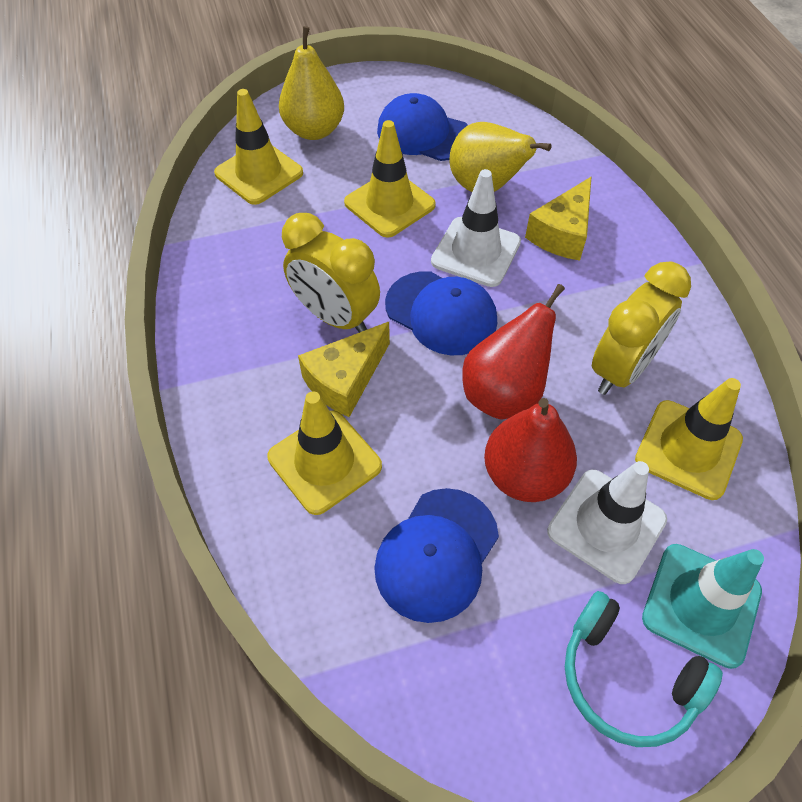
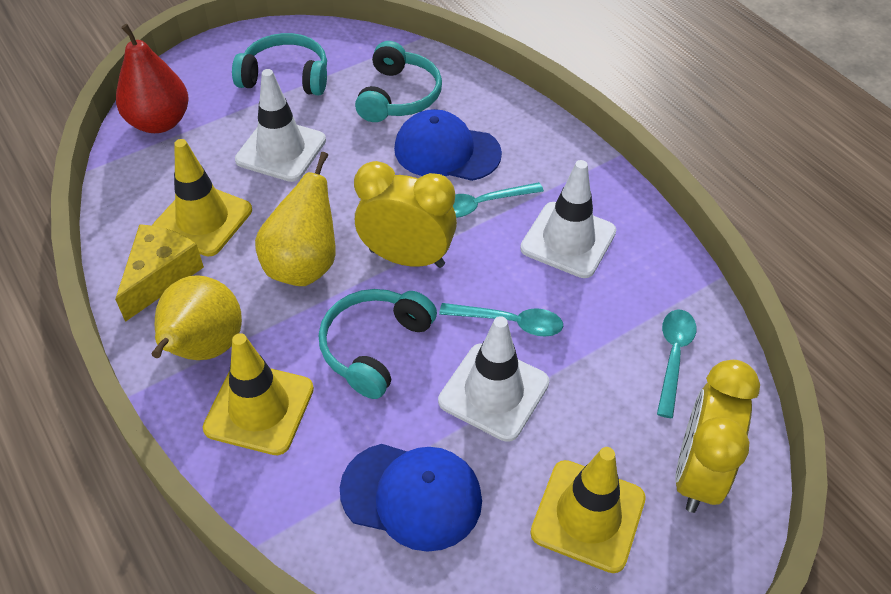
blue cap: [374,488,499,623] [377,93,468,161] [385,271,497,355] = 3 -> [340,444,482,552] [394,109,502,181] = 2
red pear: [462,284,565,420] [484,398,577,502] = 2 -> [116,24,189,133] = 1
turquoise headphones: [565,591,723,747] = 1 -> [232,33,327,96] [319,289,437,399] [355,41,442,122] = 3
turquoise spoon: none = 0 -> [439,303,563,336] [453,182,544,218] [657,310,696,418] = 3
turquoise traffic cone: [642,544,764,669] = 1 -> none = 0
white traffic cone: [431,169,521,287] [547,461,667,584] = 2 -> [235,69,326,182] [438,316,549,442] [520,160,616,278] = 3
yellow cheese: [298,322,390,417] [525,176,592,261] = 2 -> [115,224,204,322] = 1
yellow traffic cone: [214,89,303,205] [267,391,382,515] [344,120,436,238] [635,378,743,500] = 4 -> [152,139,252,256] [203,333,314,455] [530,447,646,573] = 3

